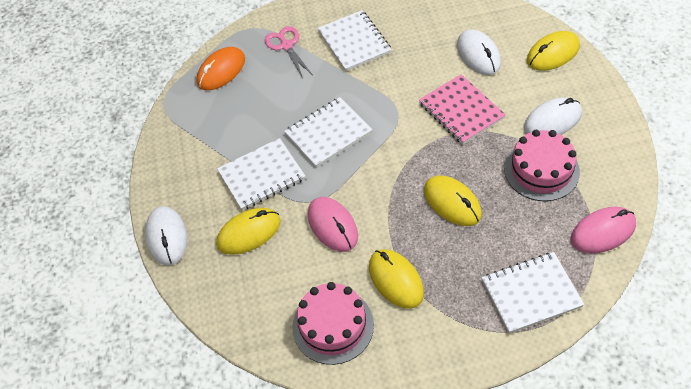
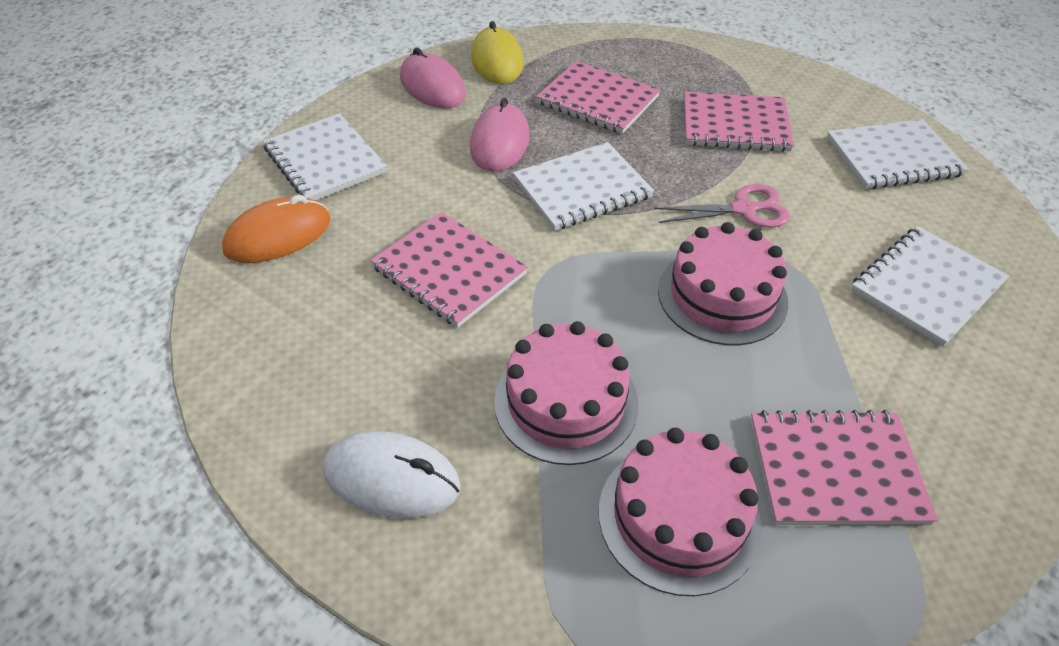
pink cake: [292,282,374,365] [504,130,580,201] = 2 -> [494,321,638,465] [599,428,761,596] [658,222,788,345] = 3
pink notebook: [419,74,506,145] = 1 -> [370,212,528,328] [536,61,661,134] [684,92,794,152] [751,410,938,525] = 4
white mouse: [145,206,187,266] [457,29,501,75] [524,97,582,135] = 3 -> [323,431,461,518] = 1
yellow mouse: [216,208,281,255] [369,249,424,309] [424,175,482,226] [527,31,580,71] = 4 -> [471,21,524,84] = 1

